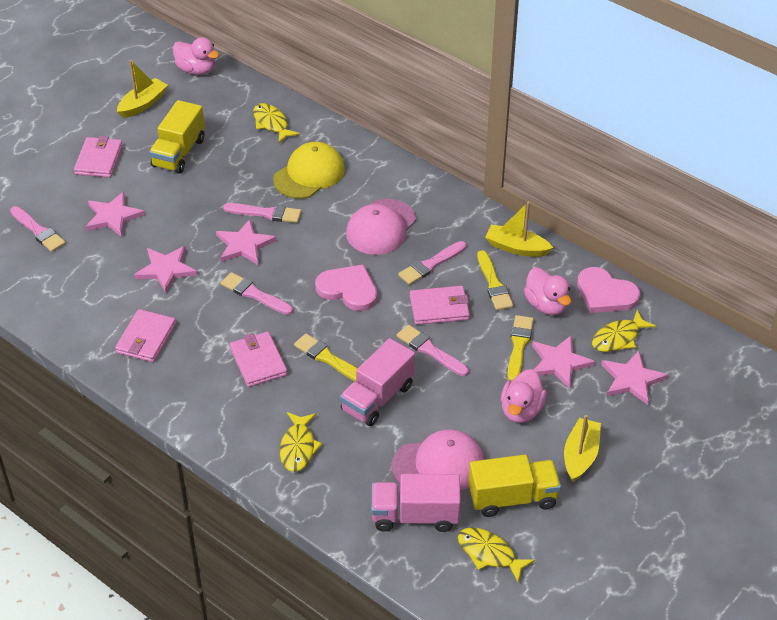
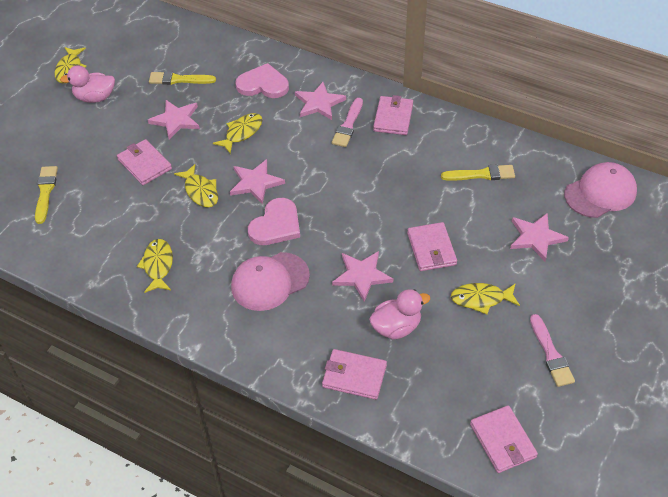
pink brush: [10,206,66,252] [221,272,293,315] [223,203,301,223] [397,325,469,376] [398,241,466,285] = 5 -> [332,98,363,147] [530,314,575,387] = 2
pink duck: [173,37,219,75] [501,369,547,423] [524,267,571,315] = 3 -> [60,65,115,103] [369,289,430,339] = 2
pink truck: [340,338,415,426] [371,474,461,532] = 2 -> none = 0
pink wallet: [74,136,123,178] [115,309,176,362] [230,332,287,387] [410,286,470,325] = 4 -> [117,139,172,185] [322,349,387,400] [373,95,413,135] [407,222,457,271] [470,405,538,473] = 5
yellow boat: [117,60,168,118] [485,202,553,257] [564,415,601,482] = 3 -> none = 0
yellow cap: [273,142,345,199] = 1 -> none = 0
yellow fish: [253,103,300,143] [280,412,322,472] [458,527,535,582] [592,310,656,352] = 4 -> [55,47,87,84] [137,239,173,293] [174,164,218,208] [213,113,262,154] [451,283,520,314] = 5
yellow truck: [149,100,205,173] [468,455,561,517] = 2 -> none = 0

